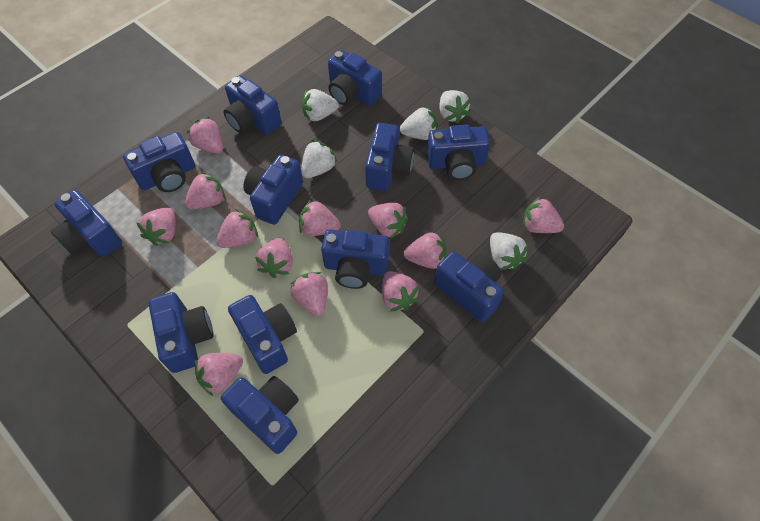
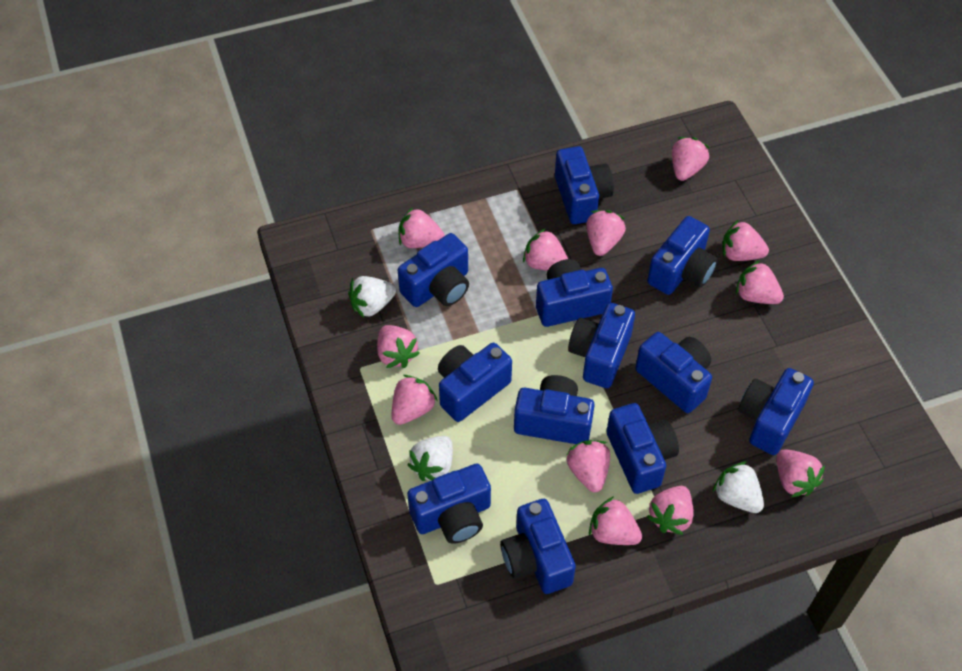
white strawberry: [301,140,338,178] [302,89,339,121] [400,106,437,140] [439,90,471,124] [490,232,529,270] = 5 -> [348,276,396,318] [407,436,453,481] [713,461,764,513] = 3

